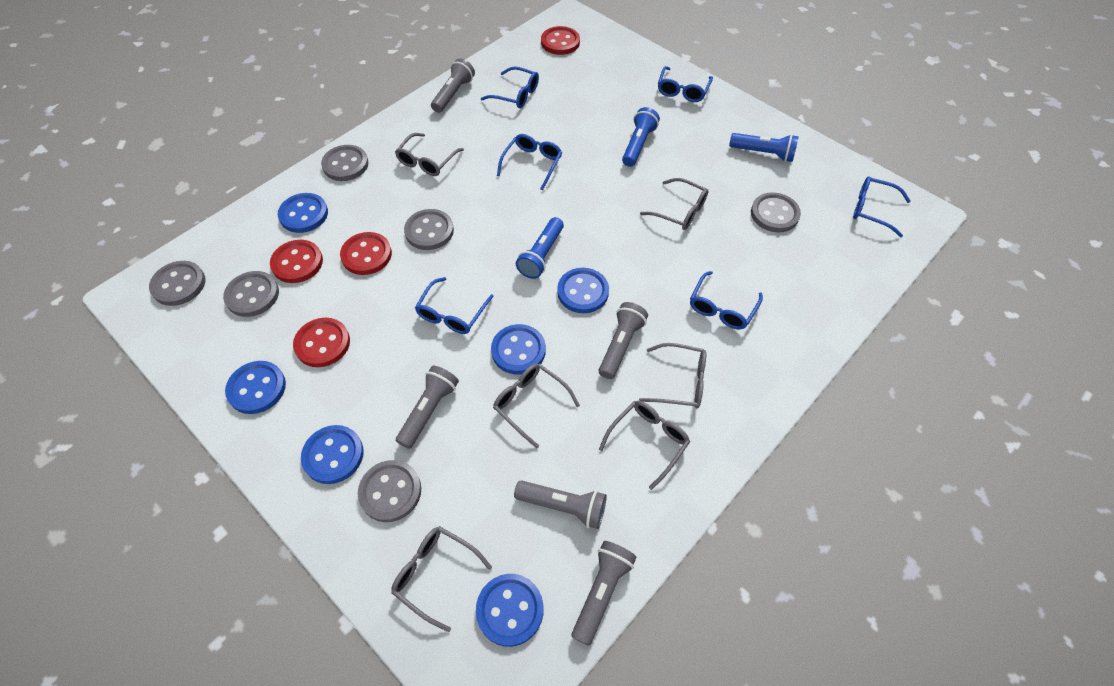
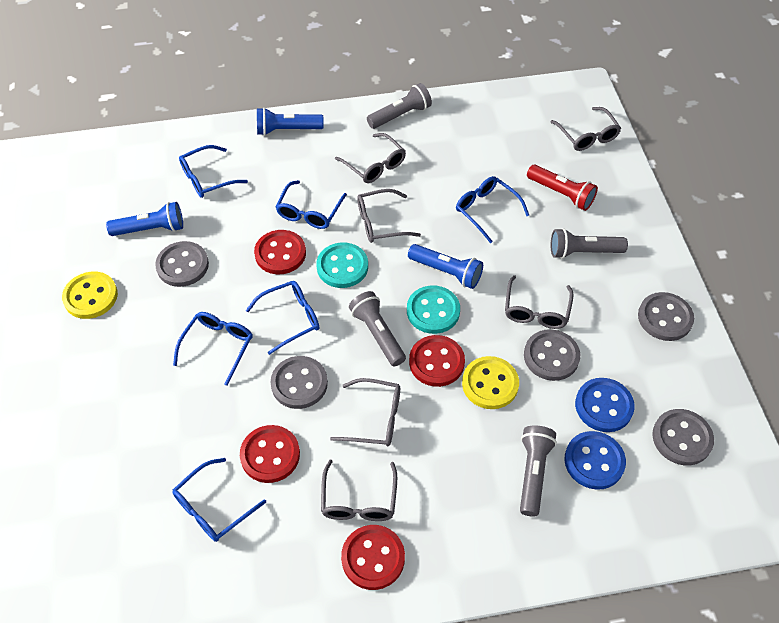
blue button: [225,361,286,414] [278,193,328,233] [301,425,363,484] [476,574,544,647] [491,324,546,374] [557,268,609,313] = 6 -> [564,431,626,490] [575,378,635,432] = 2
grey button: [149,261,205,306] [223,271,279,317] [321,145,369,181] [358,460,421,522] [404,209,454,250] [751,192,801,233] = 6 -> [155,241,209,287] [270,356,328,409] [524,329,580,381] [638,292,694,341] [652,409,714,465] = 5
grey flashlight: [396,366,459,449] [431,58,475,113] [514,480,607,529] [572,541,637,646] [599,302,648,379] = 5 -> [349,291,406,366] [367,83,432,129] [520,425,557,517] [551,228,628,259] = 4
red flashlight: none = 0 -> [527,165,598,211] = 1
turquoise button: none = 0 -> [316,243,368,288] [407,285,460,334] = 2
yellow button: none = 0 -> [62,272,118,319] [462,356,519,409] = 2

